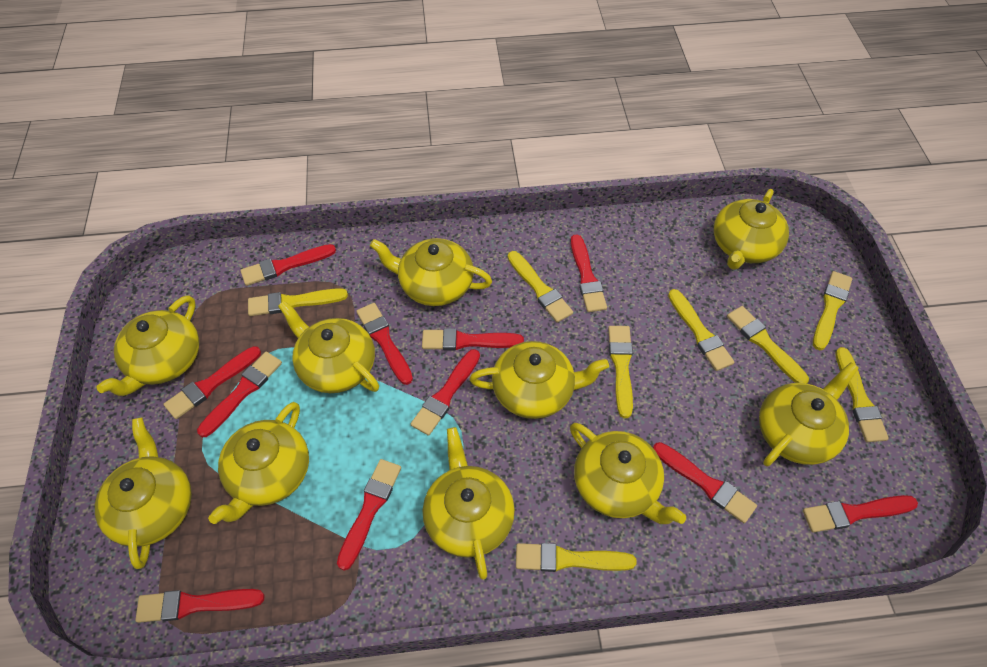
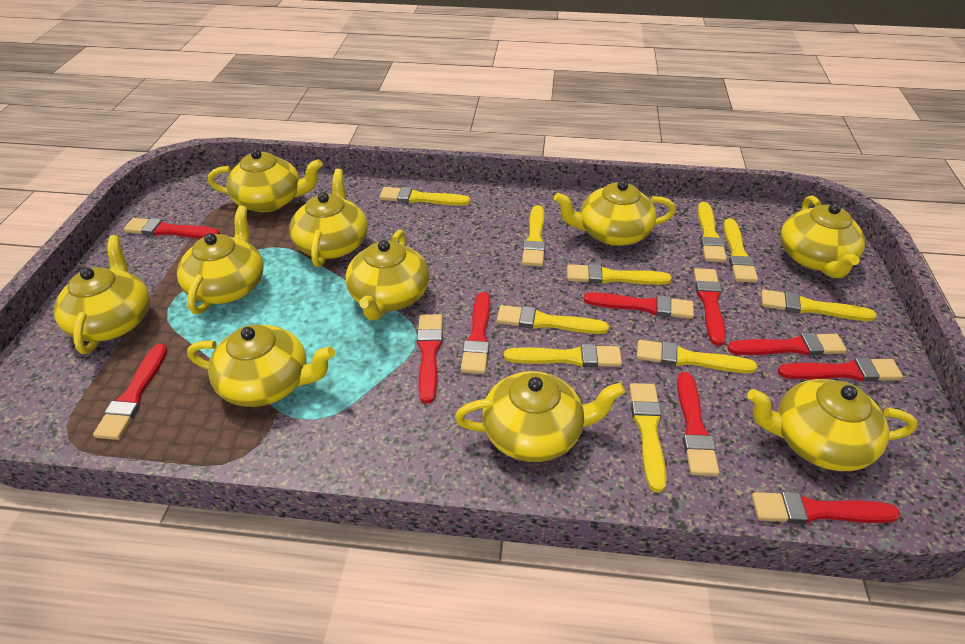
red brush: [135,589,265,623] [163,346,261,419] [197,352,282,437] [240,244,336,286] [337,459,401,571] [356,303,413,385] [411,349,480,436] [422,328,524,350] [571,234,607,312] [653,442,757,523] [803,495,918,532] = 11 -> [93,344,168,440] [124,218,220,239] [417,314,443,404] [461,292,490,374] [584,292,694,319] [677,372,719,476] [694,268,726,346] [727,333,847,356] [752,491,900,524] [778,357,903,382] = 10
yellow brush: [248,288,348,316] [508,251,573,322] [516,543,637,572] [608,326,633,418] [668,289,734,371] [727,306,809,384] [813,271,852,350] [835,347,889,442] = 8 -> [379,187,471,206] [497,305,609,334] [504,344,622,367] [522,205,545,266] [567,264,672,285] [629,383,667,492] [637,340,758,373] [698,202,727,262] [723,218,758,282] [761,290,877,321] = 10

